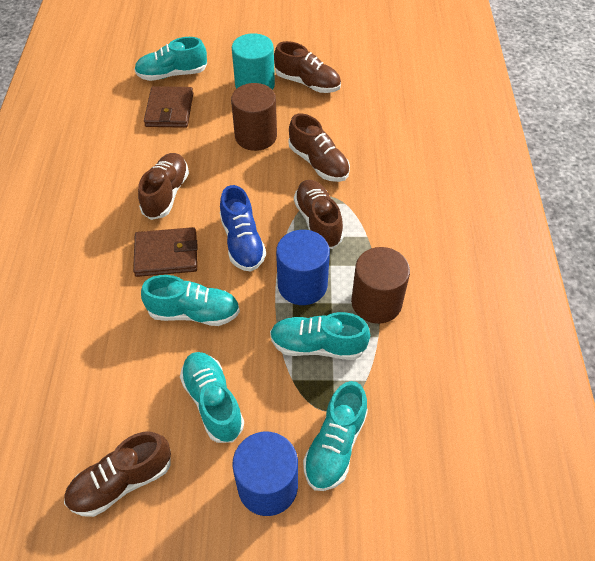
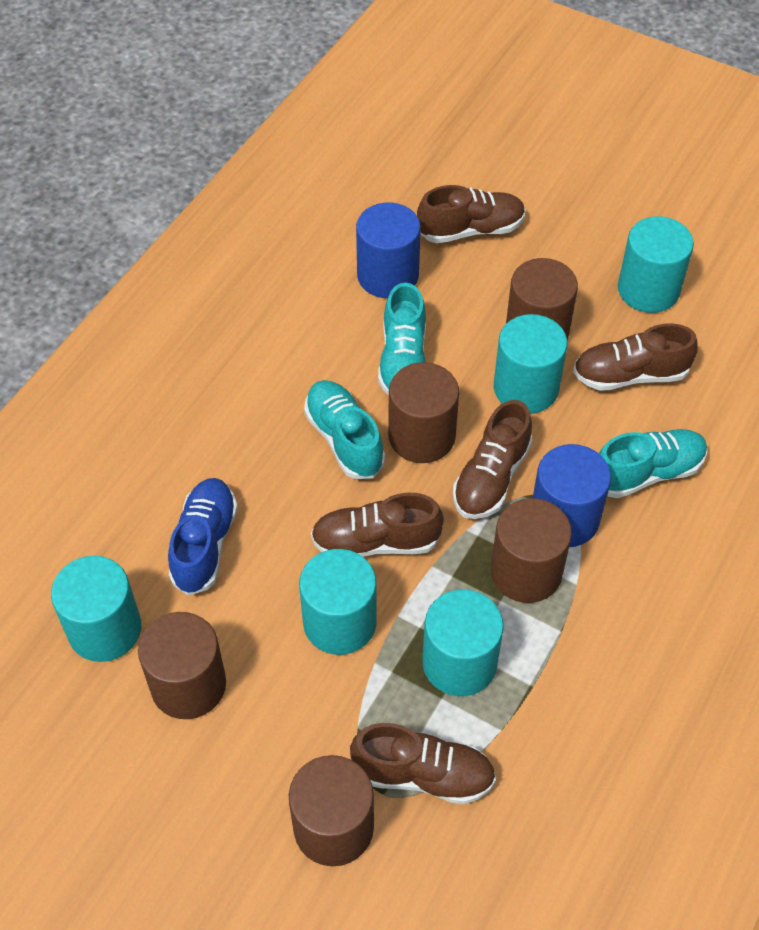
brown cylinder: [231,83,277,151] [351,247,410,324] = 2 -> [138,612,226,719] [289,755,374,866] [388,362,459,463] [491,498,572,603] [506,258,578,340] = 5
brown wallet: [133,227,198,277] [144,86,193,128] = 2 -> none = 0
turquoise cylinder: [232,33,275,90] = 1 -> [51,556,141,662] [299,549,377,655] [422,589,504,696] [494,314,568,414] [618,216,694,313] = 5
turquoise shoe: [134,37,207,81] [141,275,240,326] [180,352,244,443] [270,312,370,360] [303,381,368,491] = 5 -> [304,380,385,479] [378,283,426,395] [599,429,708,498] = 3

